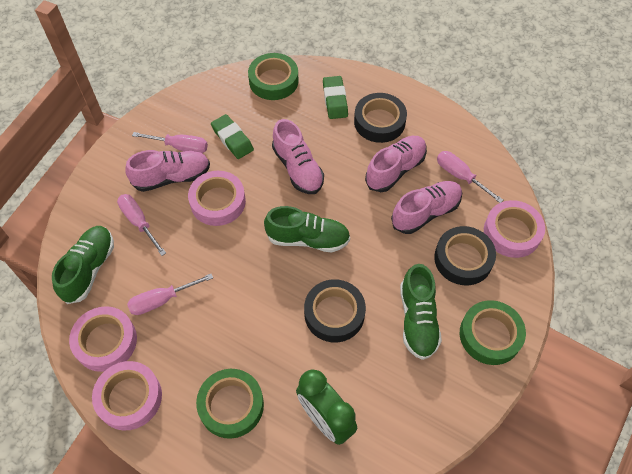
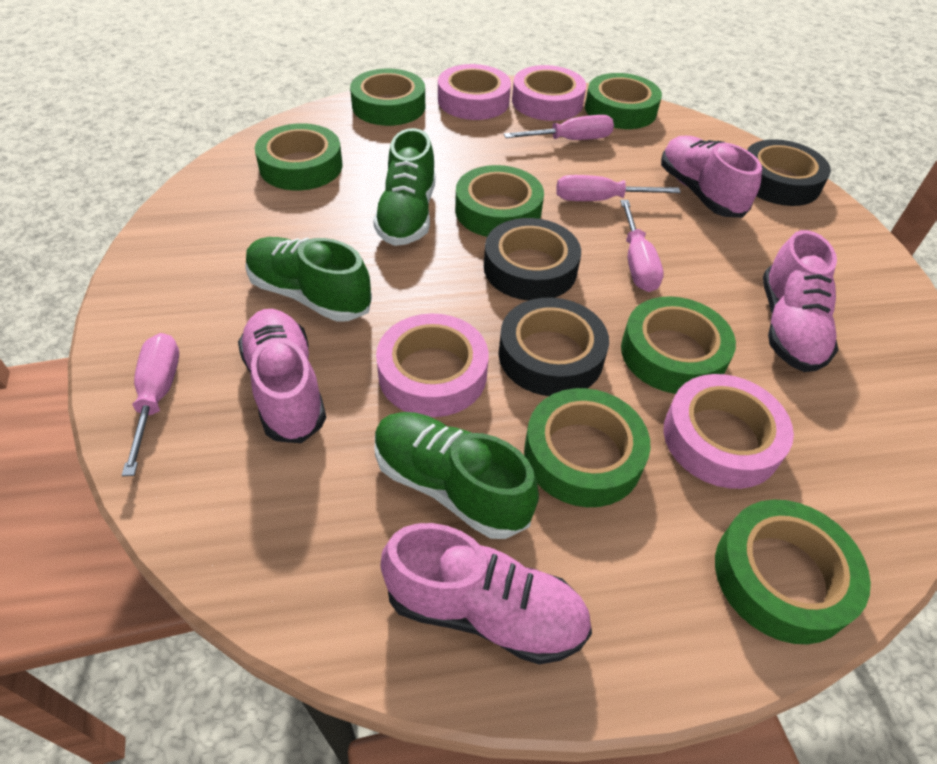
green clock: [296,370,357,445] = 1 -> none = 0
green eraser: [211,114,254,159] [323,76,348,119] = 2 -> none = 0
green tape: [196,369,264,439] [248,53,299,100] [460,300,526,365] = 3 -> [255,123,343,190] [350,69,425,126] [455,165,544,237] [524,388,650,507] [585,73,662,129] [621,296,736,394] [715,499,871,645] = 7

